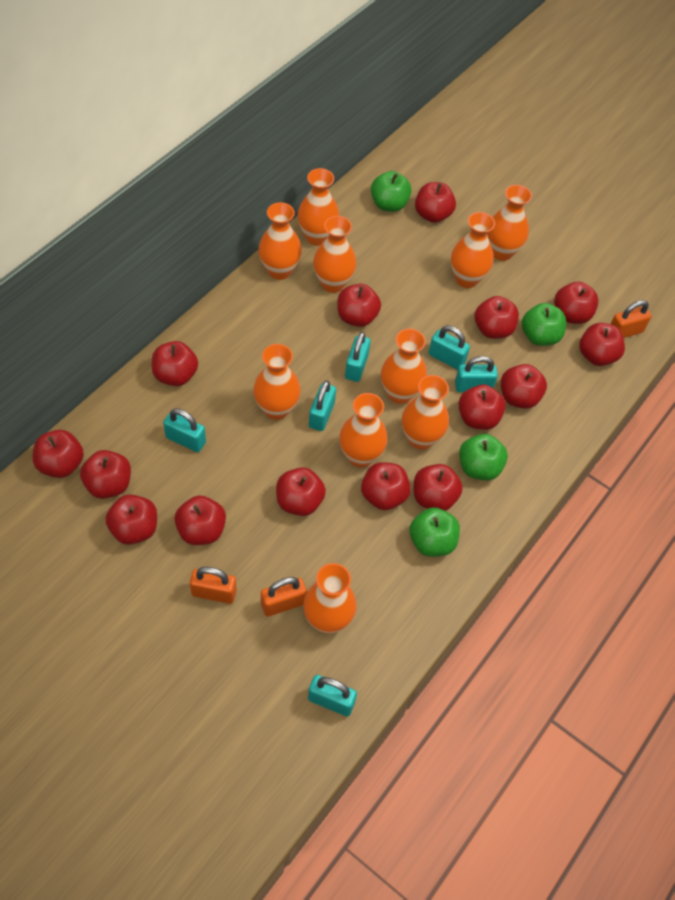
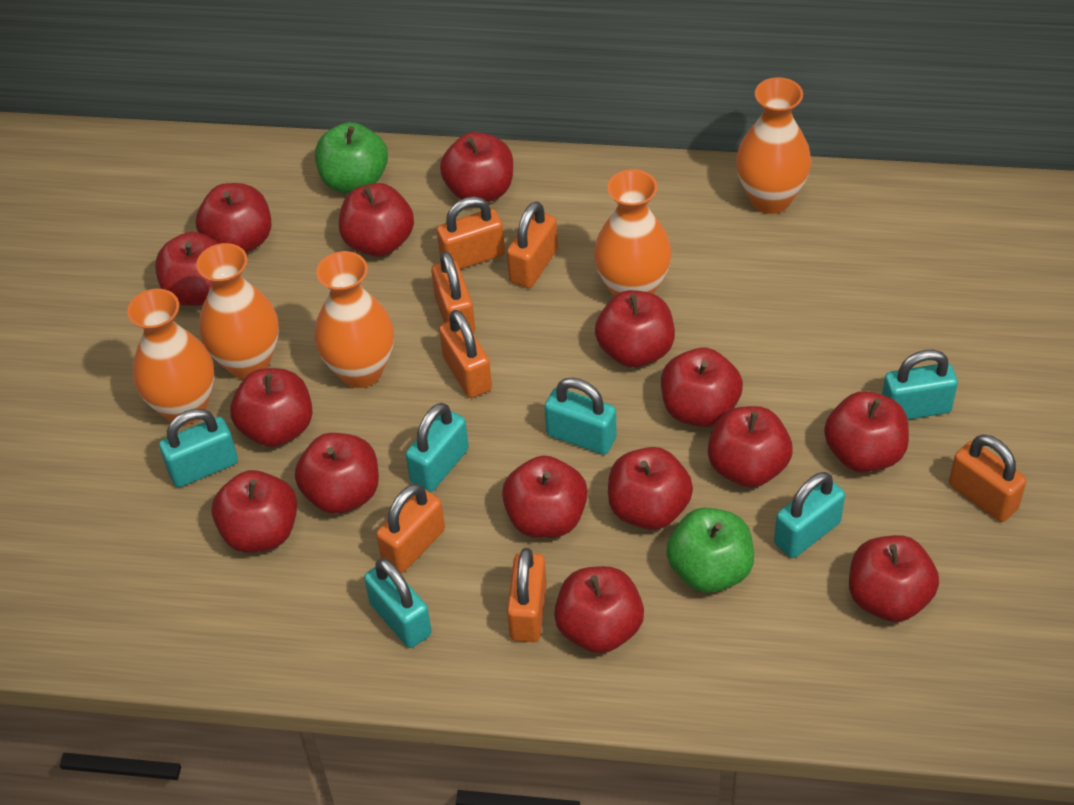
green apple: [371,171,411,212] [410,507,460,557] [459,434,508,480] [522,303,566,346] = 4 -> [315,122,388,193] [666,508,754,593] = 2
orange padlock: [190,567,237,604] [261,577,307,616] [611,300,652,338] = 3 -> [376,484,445,573] [431,251,475,334] [437,196,505,269] [439,310,492,398] [507,201,558,288] [507,548,547,642] [949,435,1027,522] = 7
orange vase: [253,344,301,420] [259,202,302,280] [298,168,339,246] [303,563,357,633] [313,216,357,293] [340,393,388,468] [381,329,427,404] [402,375,449,450] [451,212,495,288] [487,185,532,261] = 10 -> [127,289,214,425] [196,243,279,379] [314,251,394,388] [594,169,672,297] [736,77,811,214] = 5

